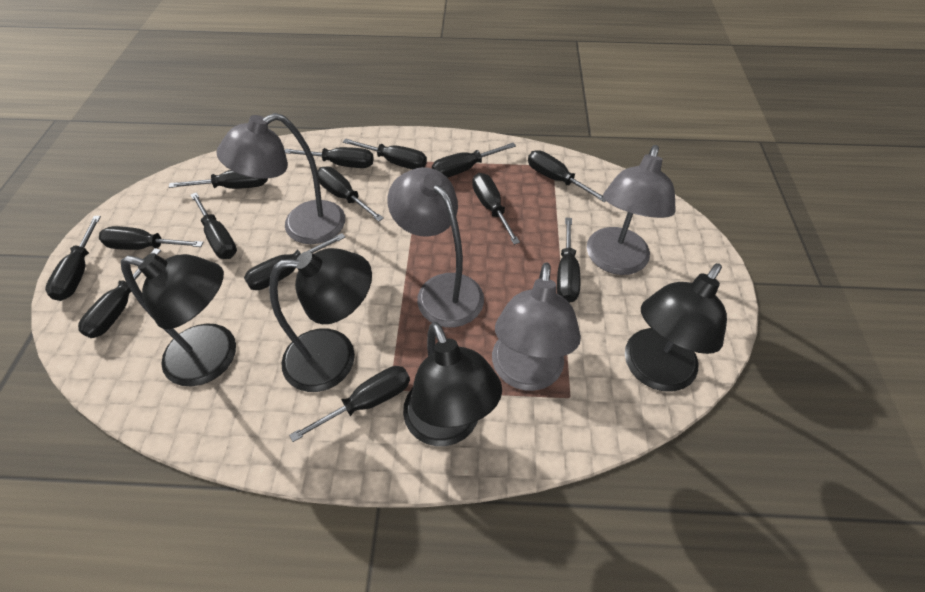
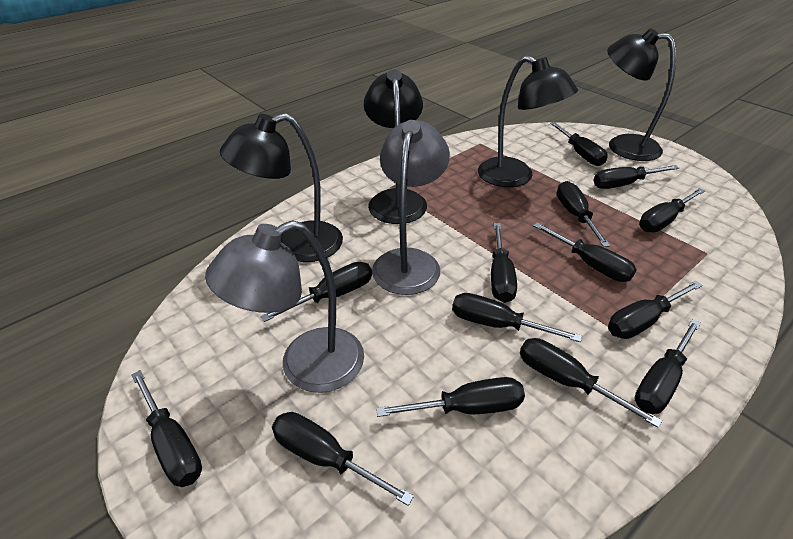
grey lamp: [217,113,345,244] [387,167,484,327] [492,262,581,391] [587,145,676,275] = 4 -> [205,220,364,393] [372,120,450,295] = 2

